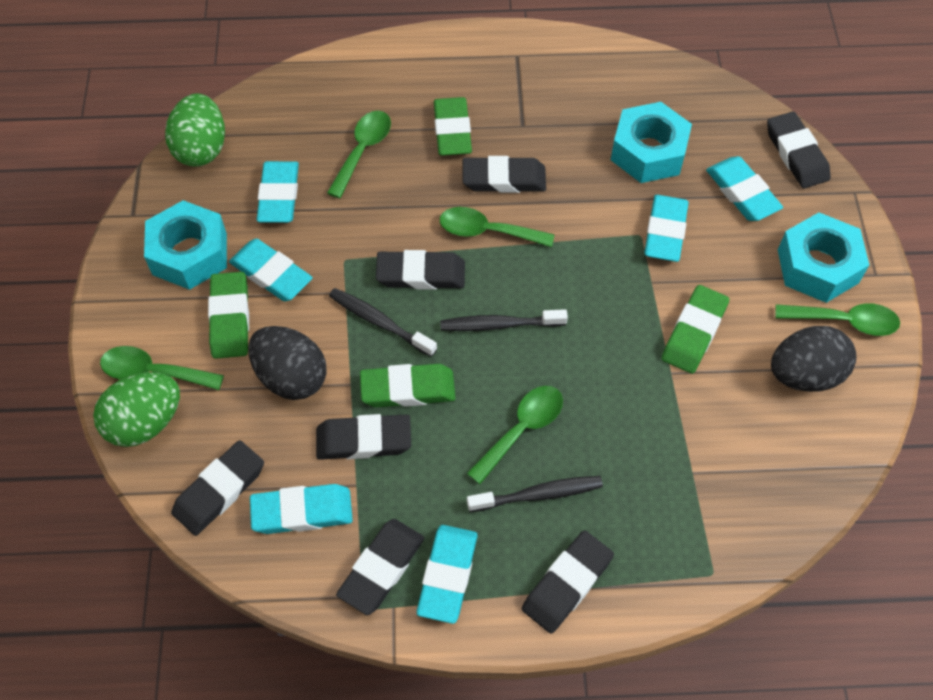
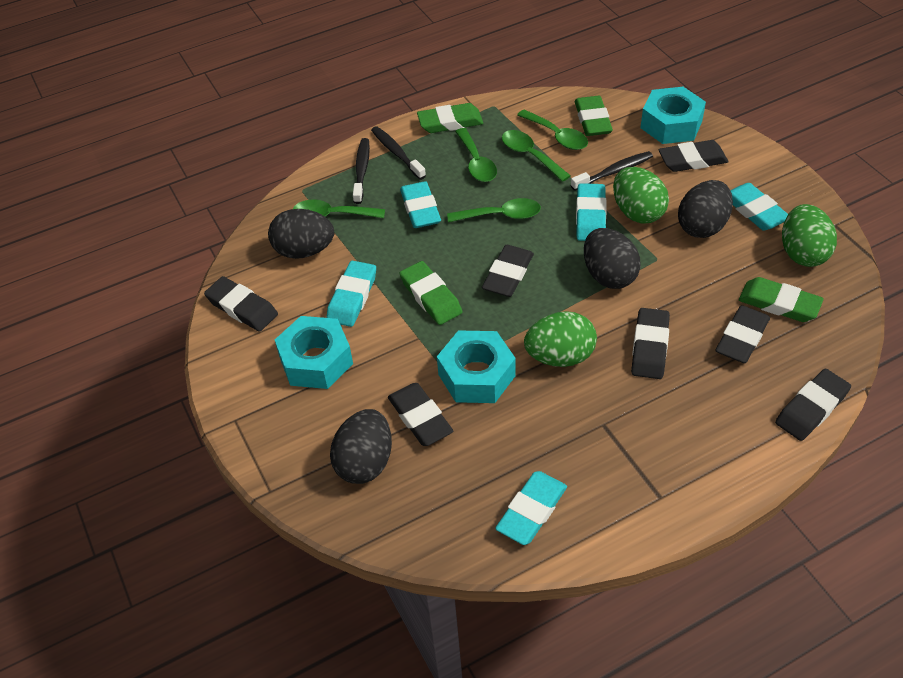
black egg: [248,326,327,400] [771,326,857,392] = 2 -> [268,209,334,259] [330,409,392,484] [584,228,641,289] [678,180,733,238] = 4
green egg: [93,372,180,447] [165,93,225,167] = 2 -> [524,311,597,367] [613,167,669,224] [782,204,837,267] = 3
turquoise eraser: [229,239,313,301] [250,484,353,534] [257,161,299,223] [417,525,478,624] [644,195,689,262] [706,156,783,221] = 6 -> [326,261,376,327] [400,181,441,228] [495,471,567,545] [576,183,607,241] [730,183,788,230] = 5

